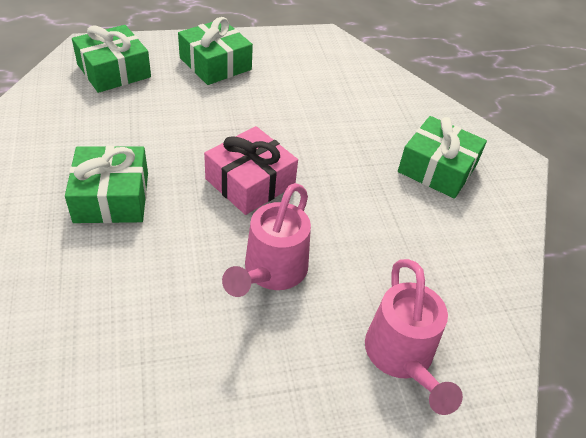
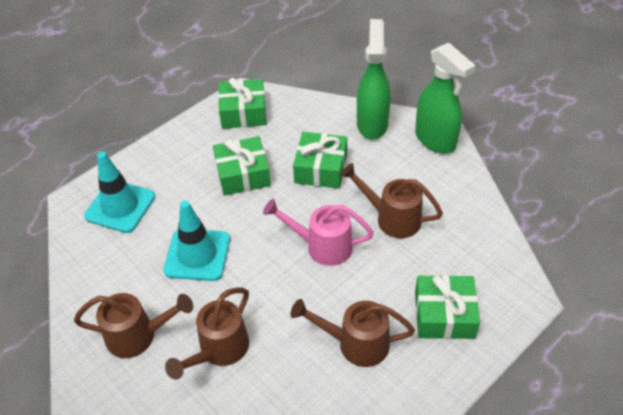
brown watering can: none = 0 -> [74,293,193,358] [165,287,249,380] [290,299,415,367] [340,163,443,238] = 4
green spray bottle: none = 0 -> [357,19,391,140] [415,43,476,154] = 2
pink gift: [204,126,298,215] = 1 -> none = 0
pink watering can: [222,183,311,297] [365,259,463,415] = 2 -> [263,199,374,266] = 1
turquoise traffic cone: none = 0 -> [84,151,155,233] [163,201,230,281] = 2

